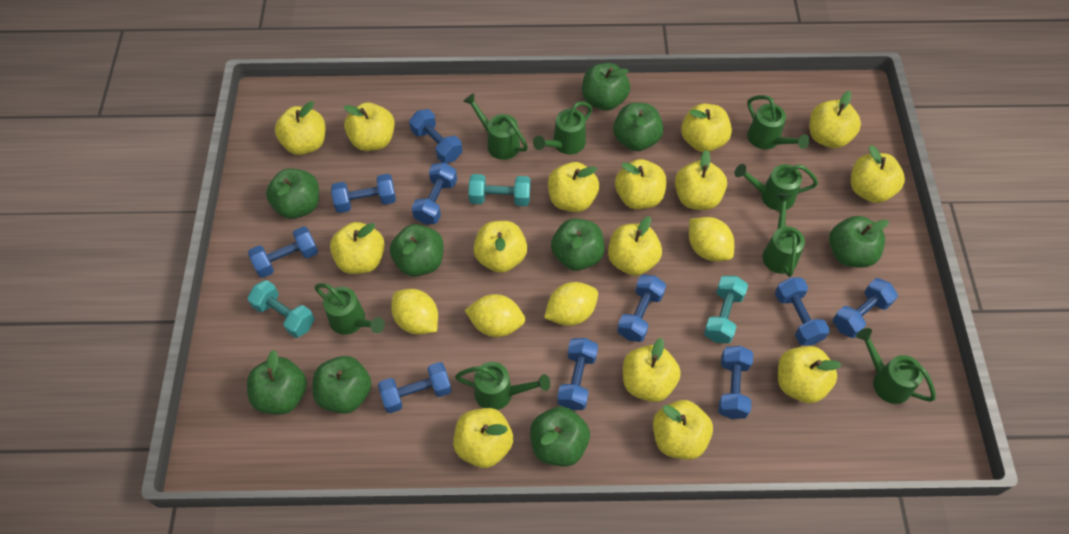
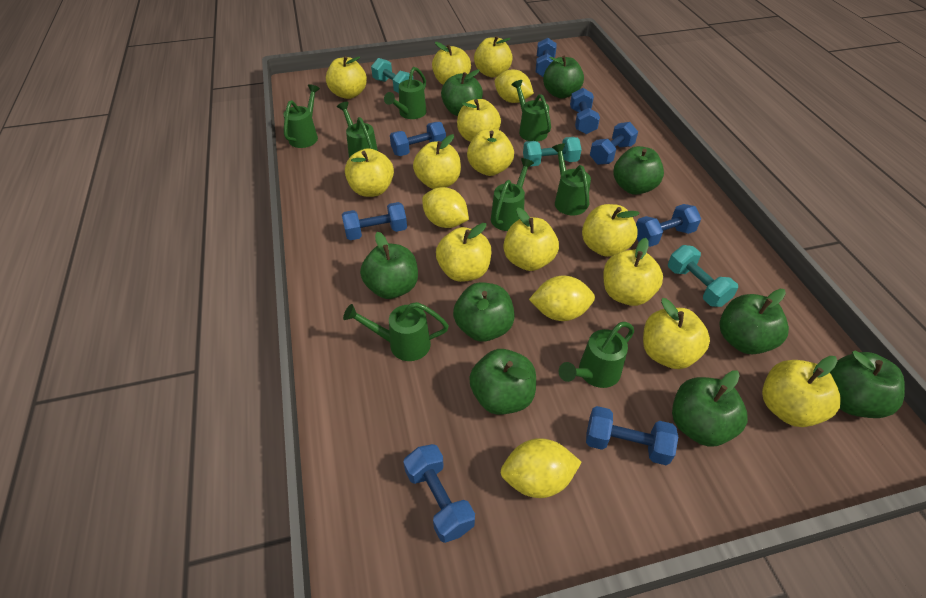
blue dumbbell: [248,226,318,278] [331,174,396,213] [378,362,452,413] [409,109,462,163] [411,163,457,224] [557,338,598,410] [617,275,666,342] [718,346,753,419] [775,277,830,346] [833,278,898,338] = 10 -> [342,202,407,240] [390,122,446,156] [404,444,475,543] [535,38,557,77] [570,88,600,134] [586,406,678,465] [590,122,638,165] [636,204,701,247] = 8
yellow apple: [275,101,326,155] [330,222,385,274] [344,103,395,151] [453,408,513,468] [473,221,527,273] [548,162,599,212] [608,216,662,276] [615,159,666,209] [623,338,681,402] [653,400,713,460] [675,150,727,210] [681,104,732,152] [778,346,841,403] [810,91,861,148] [851,145,905,203] = 15 -> [326,56,367,99] [345,148,394,197] [413,134,461,189] [432,42,471,85] [436,223,492,282] [457,99,501,142] [467,129,514,176] [474,36,513,78] [503,207,559,271] [582,204,640,257] [603,238,663,306] [643,298,710,369] [762,356,841,427] = 13

